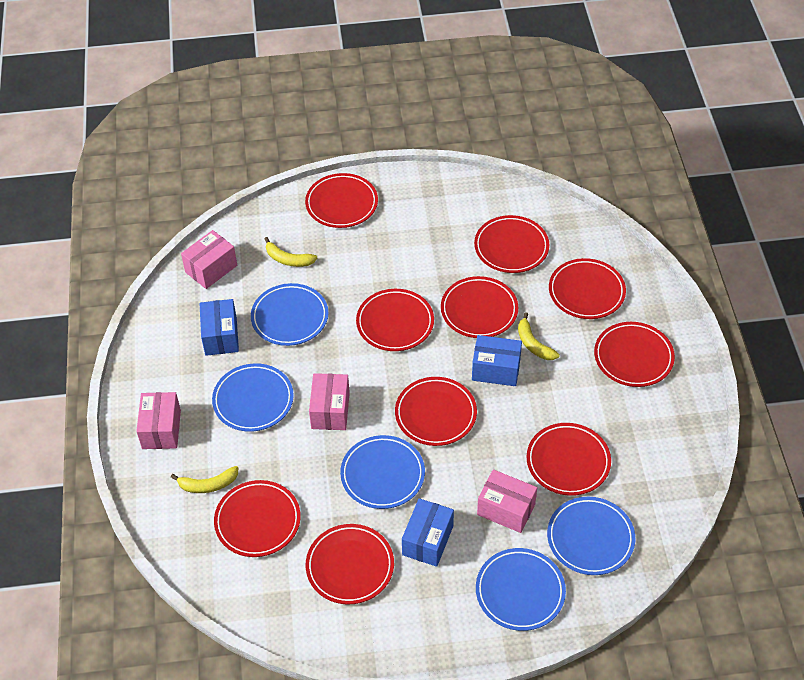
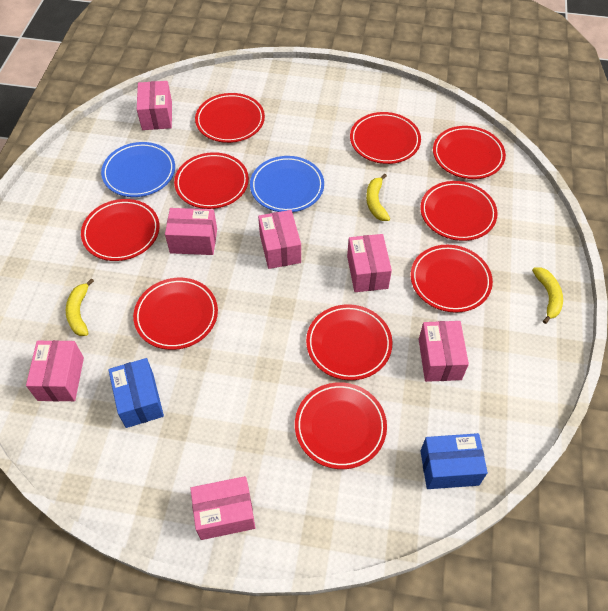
blue box: [199,299,239,356] [402,498,454,567] [472,335,522,386] = 3 -> [108,358,164,428] [421,433,488,489] = 2
blue plate: [212,363,294,432] [251,283,329,346] [340,435,425,509] [476,548,566,631] [547,497,635,575] = 5 -> [101,142,175,197] [250,156,324,212] = 2
pink box: [136,392,181,449] [181,230,237,289] [309,373,350,430] [477,469,537,533] = 4 -> [26,340,84,401] [137,81,172,130] [165,208,217,255] [190,476,255,540] [258,210,301,269] [347,234,392,292] [419,321,469,382] = 7

